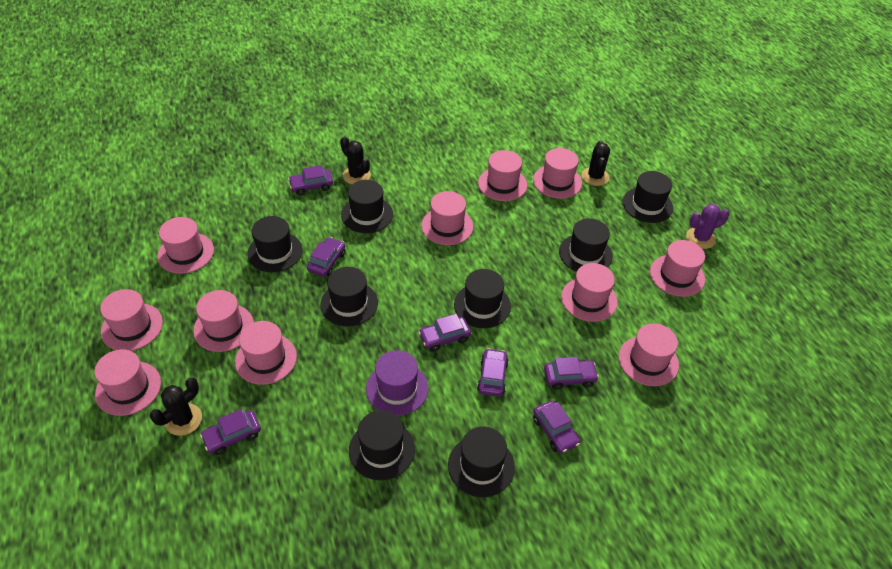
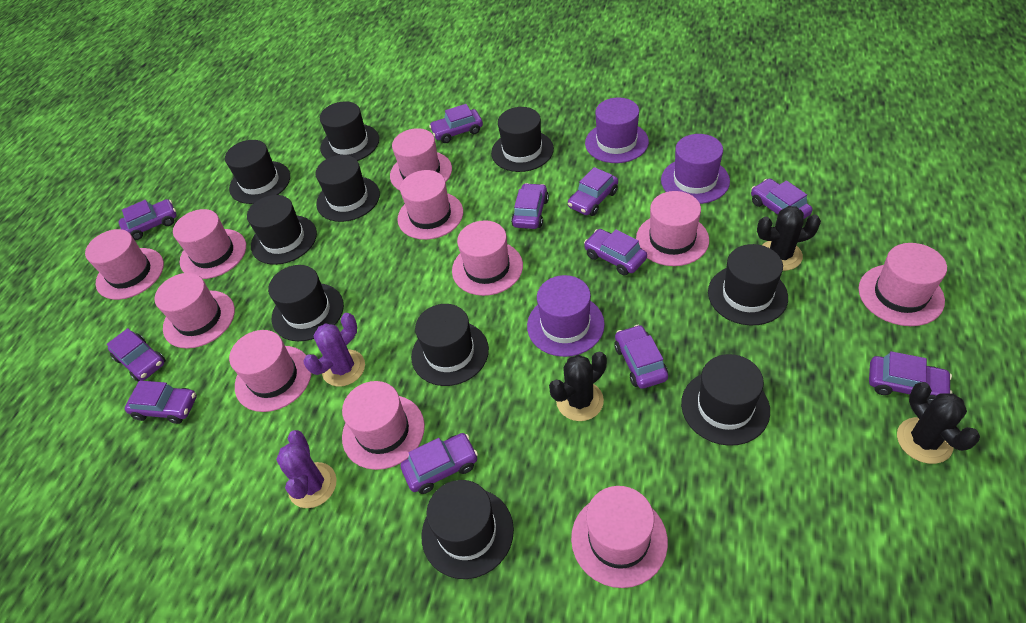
black hat: [247,216,303,272] [320,267,378,326] [341,180,393,233] [349,410,415,480] [448,427,515,497] [454,269,511,328] [559,218,613,272] [623,171,673,223] = 8 -> [225,140,290,204] [247,195,317,265] [268,265,344,341] [315,155,380,222] [320,101,379,161] [411,304,489,386] [421,480,514,579] [491,107,554,172] [681,354,770,446] [708,244,788,325] = 10
purple cactus: [686,204,729,249] = 1 -> [276,430,337,508] [303,313,365,387] = 2
purple car: [200,409,261,455] [288,165,333,195] [307,237,345,277] [418,314,471,352] [477,348,509,397] [533,401,580,453] [544,357,599,390] = 7 -> [107,328,166,382] [119,199,177,240] [125,381,197,424] [400,433,478,494] [429,104,483,143] [511,183,549,229] [568,167,618,216] [584,229,647,276] [614,325,668,389] [751,179,813,219] [869,351,952,404] = 11
purple hat: [366,350,428,416] = 1 -> [527,275,605,357] [585,98,649,163] [661,134,730,204] = 3

